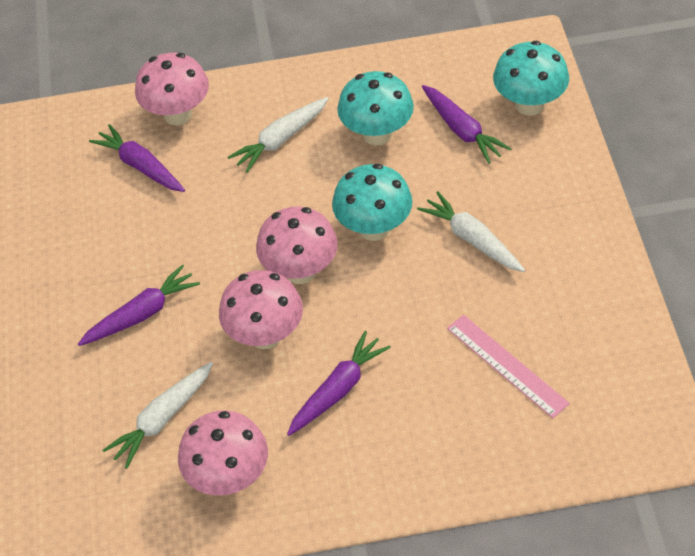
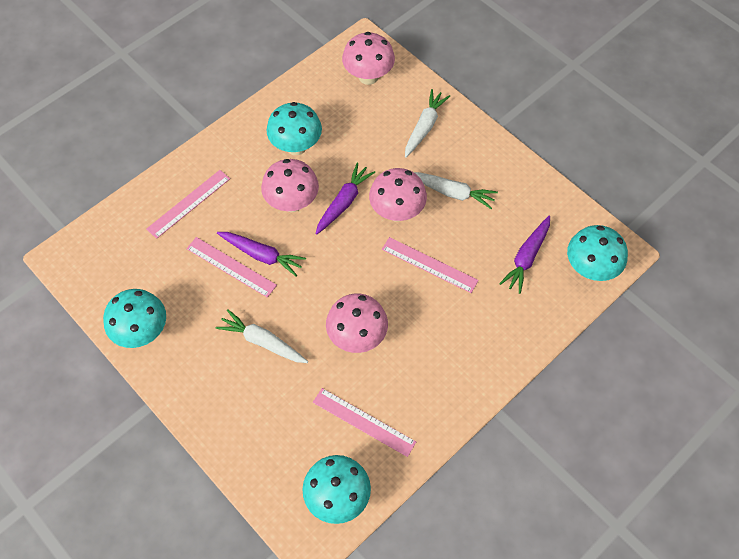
pink ruler: [447,315,570,418] = 1 -> [146,170,230,239] [186,237,277,298] [313,388,416,457] [382,237,479,293] = 4
purple carrot: [78,264,200,346] [89,124,185,192] [287,331,391,436] [422,85,512,164] = 4 -> [217,232,306,277] [316,163,375,235] [499,216,550,294] = 3
turquoise mushroom: [332,164,413,241] [337,71,414,146] [493,40,569,116] = 3 -> [103,289,166,348] [267,102,322,155] [302,455,371,524] [567,225,628,281] = 4

